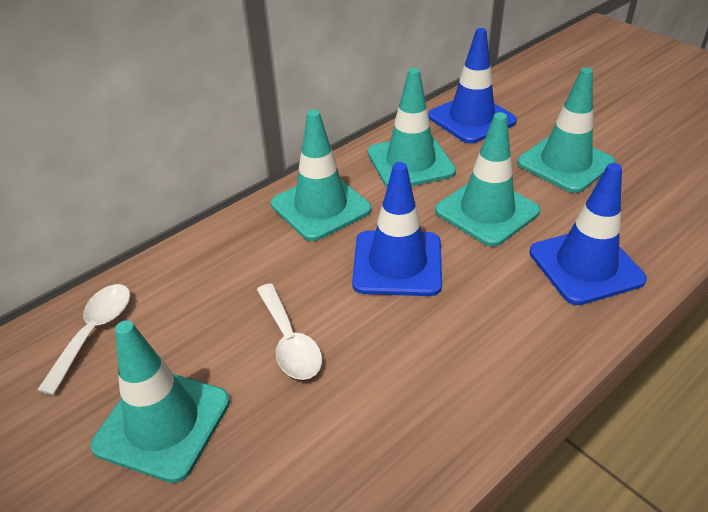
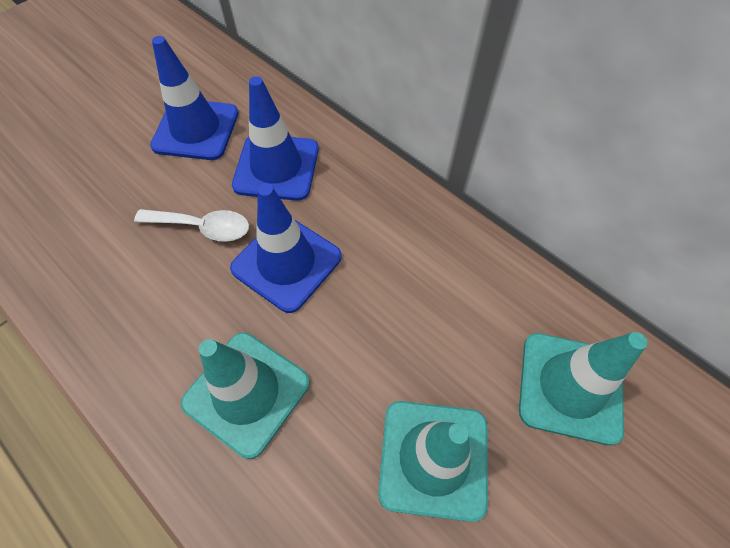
turquoise traffic cone: [90,320,230,483] [271,110,371,241] [368,68,456,187] [435,112,540,247] [517,67,615,193] = 5 -> [181,332,310,459] [378,401,488,522] [519,332,647,445] = 3
white spoon: [37,284,130,395] [257,283,322,380] = 2 -> [134,209,249,242] = 1

